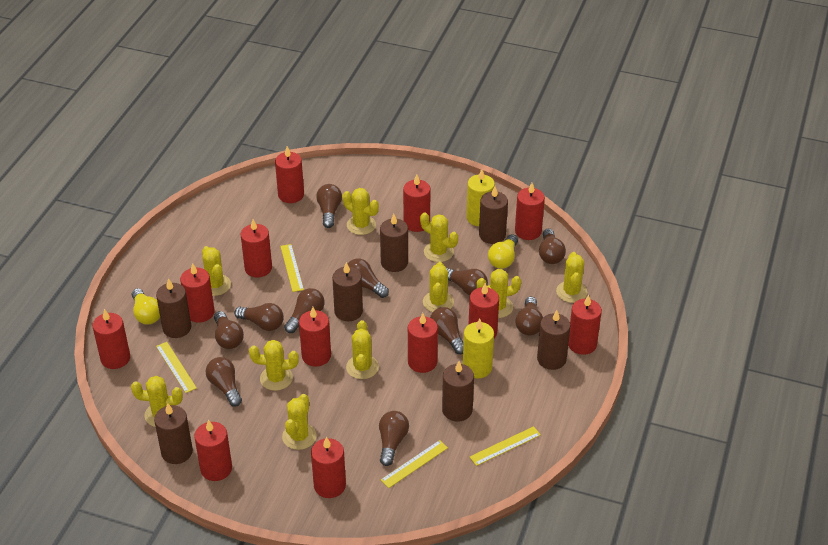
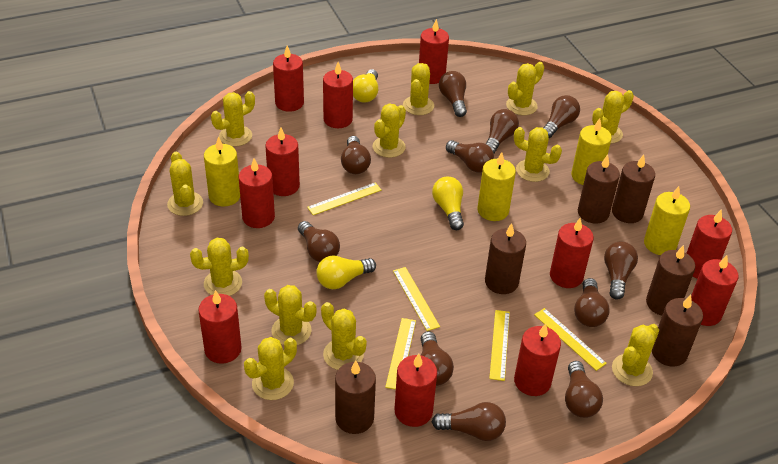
brown candle: [154,403,193,464] [156,278,191,338] [332,262,363,321] [380,214,408,272] [442,361,474,422] [479,186,508,244] [537,310,571,370] = 7 -> [335,360,376,434] [485,223,526,294] [578,155,620,224] [612,154,655,223] [646,245,695,316] [652,295,703,367] = 6
red candle: [93,309,130,369] [180,263,215,323] [194,420,232,481] [241,219,272,278] [275,146,304,203] [299,307,331,366] [311,437,346,498] [403,175,431,232] [408,313,438,373] [468,283,499,338] [515,183,545,240] [568,295,602,355] = 12 -> [198,290,242,364] [238,158,275,228] [265,127,300,196] [273,45,304,112] [323,62,353,128] [395,354,437,427] [419,19,449,84] [514,323,561,396] [550,218,594,288] [687,209,732,279] [691,255,738,326] = 11
yellow cactus: [131,376,183,427] [202,246,231,296] [249,340,299,391] [282,394,317,450] [343,188,379,235] [346,320,379,379] [420,213,458,262] [423,262,454,312] [477,269,521,318] [556,252,587,303] = 10 -> [167,152,203,216] [190,238,249,296] [211,91,255,147] [244,337,297,400] [264,285,316,345] [321,302,367,370] [372,103,406,158] [403,63,434,115] [506,62,544,115] [514,127,562,182] [592,90,634,144] [612,324,659,386] = 12
yellow candle: [463,318,494,378] [466,169,495,226] = 2 -> [204,136,240,207] [477,152,516,221] [571,118,612,185] [644,186,690,255] = 4
yellow light bulb: [132,288,160,325] [488,234,518,269] = 2 -> [316,256,376,289] [353,69,378,103] [432,176,464,230] = 3
yellow ruler: [156,342,197,393] [280,244,304,292] [381,440,448,488] [470,426,541,466] = 4 -> [307,182,382,215] [385,318,416,390] [393,267,440,331] [489,310,510,381] [534,308,607,371] = 5

